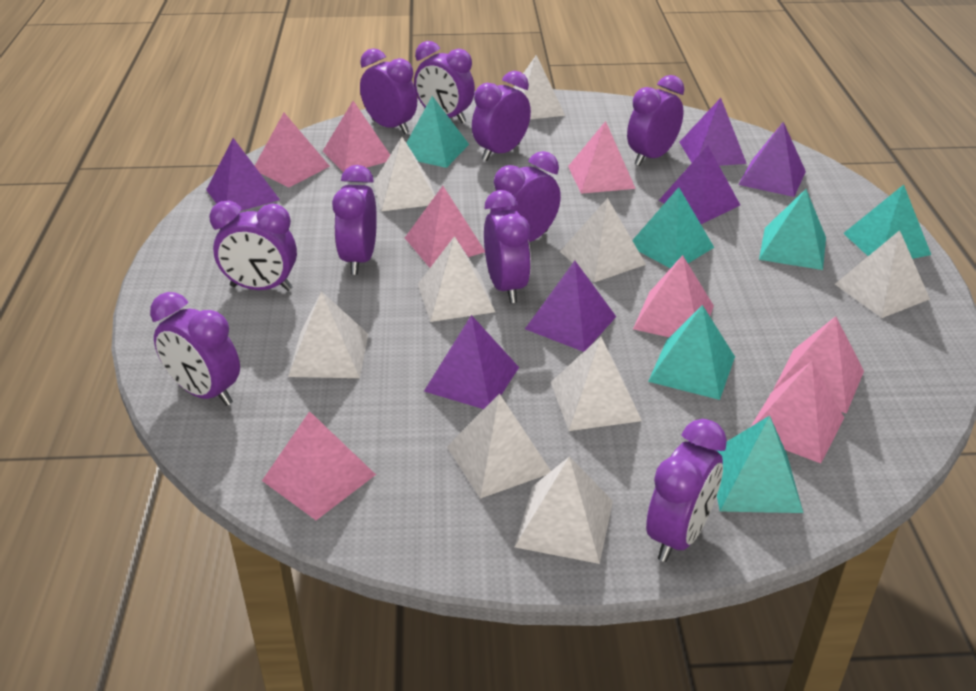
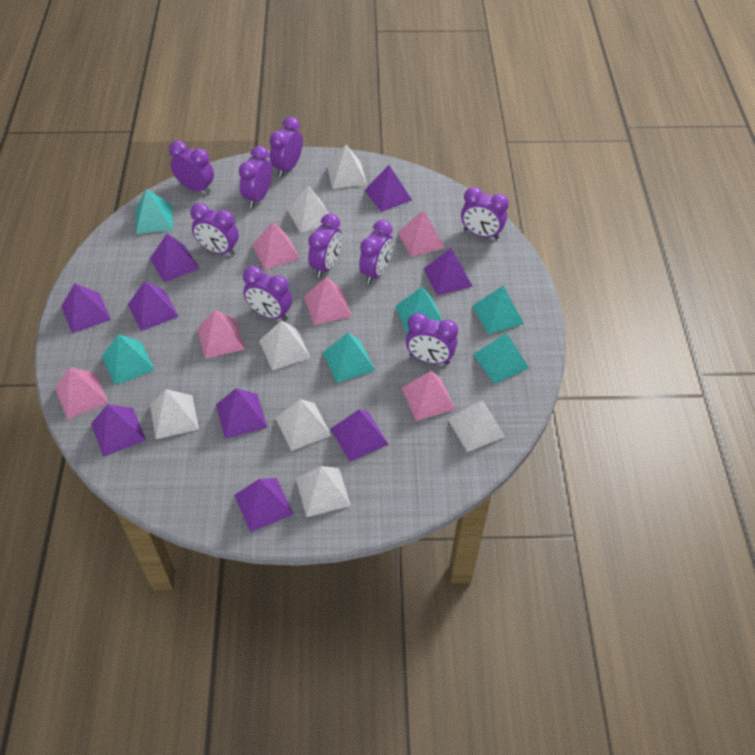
pink pyramid: [255,113,330,187] [262,411,376,520] [323,101,390,172] [405,186,485,268] [568,121,636,194] [633,255,714,337] [751,361,844,463] [773,316,864,414] = 8 -> [55,367,109,419] [197,310,245,359] [252,222,300,270] [304,277,352,325] [398,210,445,257] [402,371,456,421] = 6
purple clock: [150,292,240,406] [209,201,297,291] [332,165,377,275] [360,48,417,134] [414,41,475,123] [472,71,531,161] [484,190,531,303] [490,151,561,242] [627,75,684,166] [646,419,727,562] = 10 -> [169,141,214,194] [190,203,239,256] [239,146,272,208] [243,266,292,321] [270,117,303,177] [308,213,342,278] [359,220,393,284] [406,313,458,364] [461,187,509,239] = 9
purple pyramid: [206,138,280,211] [424,315,519,409] [525,261,616,352] [658,145,740,224] [679,98,747,166] [738,122,806,197] = 6 -> [61,283,111,334] [91,404,146,457] [128,281,179,331] [150,233,200,283] [216,388,268,439] [234,478,294,532] [331,409,389,462] [364,165,412,212] [424,248,473,296] = 9
white pyramid: [288,291,368,378] [373,137,435,211] [418,236,495,322] [447,393,551,499] [513,55,565,119] [515,456,613,564] [551,337,642,431] [560,198,646,282] [835,230,930,318] = 9 -> [150,389,199,439] [259,320,311,371] [275,399,332,451] [288,186,329,233] [296,466,351,517] [327,145,367,189] [448,401,505,452] = 7

